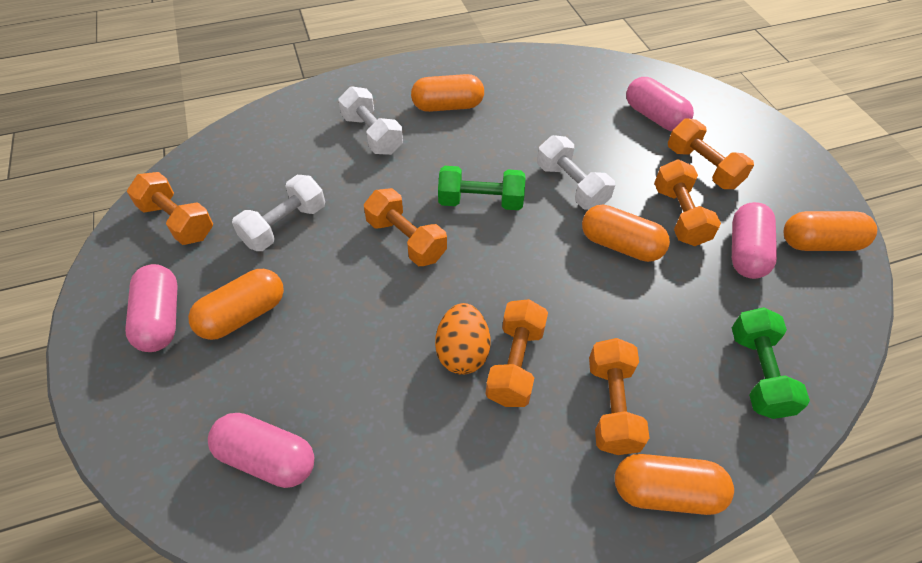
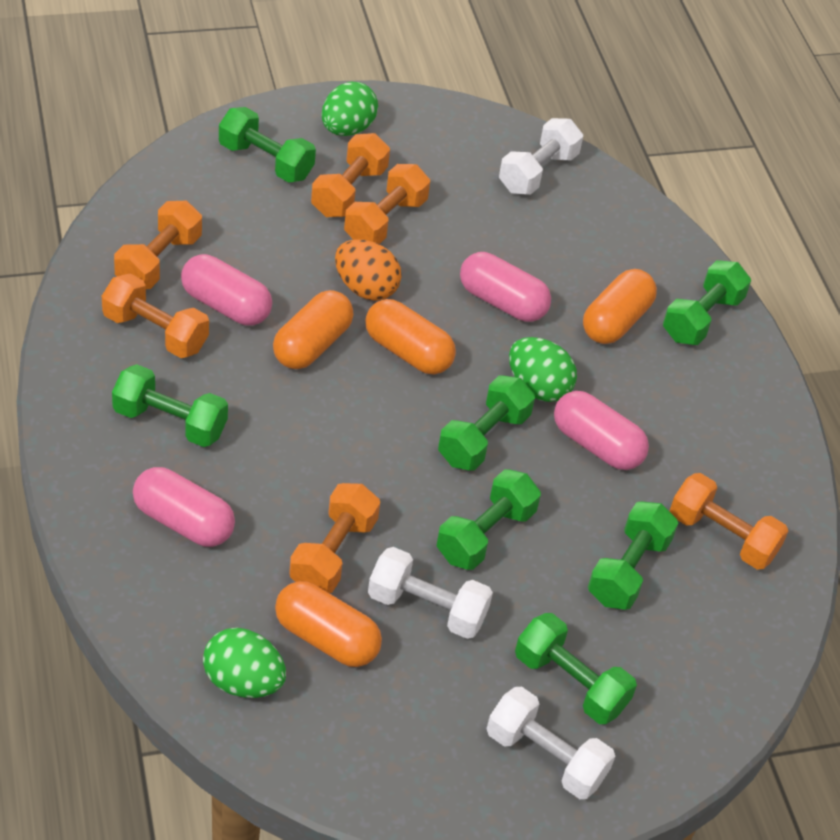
green dumbbell: [438,166,525,210] [732,307,810,419] = 2 -> [112,364,228,447] [219,107,316,183] [437,469,541,570] [438,375,535,471] [515,613,637,724] [588,501,678,610] [663,260,751,345] = 7
green egg: none = 0 -> [203,628,286,698] [321,82,378,136] [509,337,577,402] = 3
orange capsule: [188,269,284,340] [411,74,484,112] [582,204,670,262] [615,454,734,515] [784,211,877,251] = 5 -> [273,290,354,369] [275,581,382,667] [365,299,456,374] [583,269,657,344] = 4

